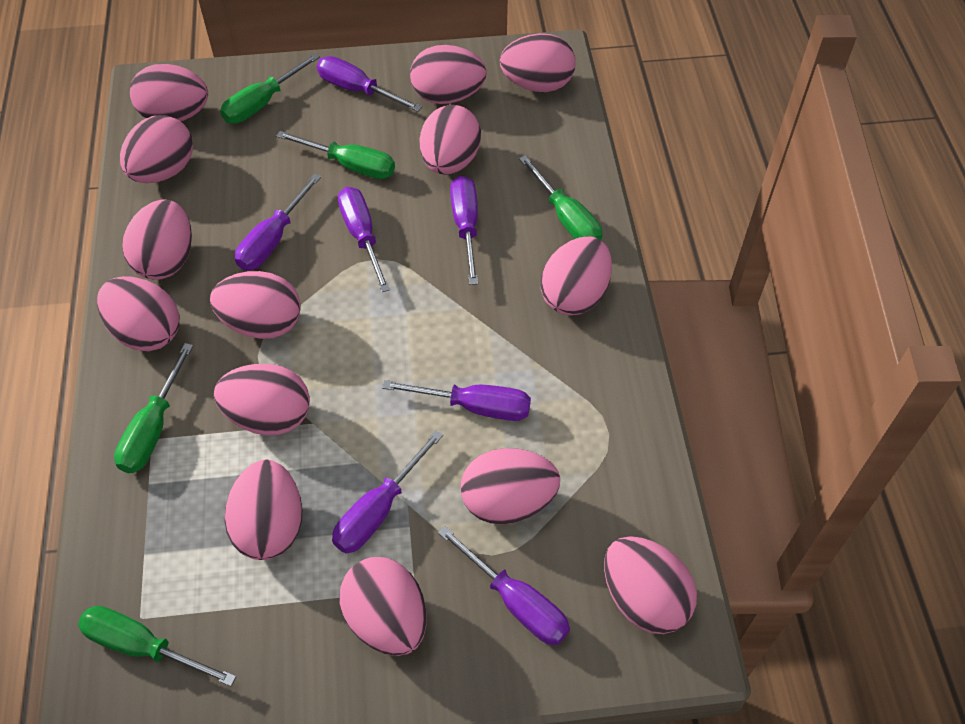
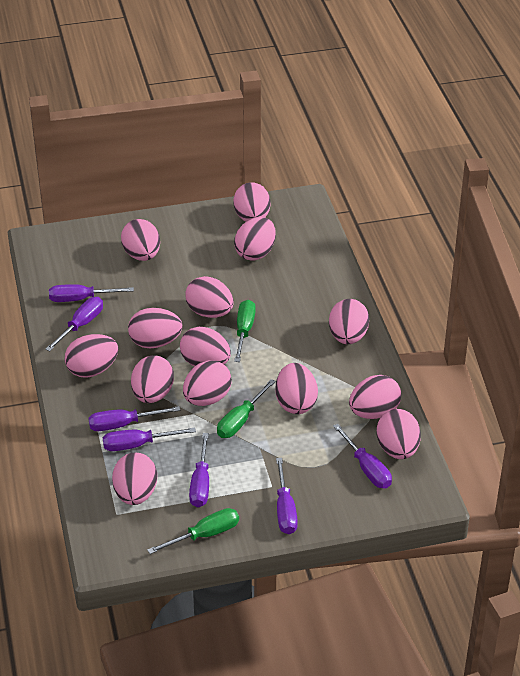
green screwdriver: [78,606,236,686] [114,343,193,473] [220,53,320,124] [276,131,395,179] [519,155,602,241] = 5 -> [147,508,239,554] [217,379,276,438] [234,300,256,362] = 3

